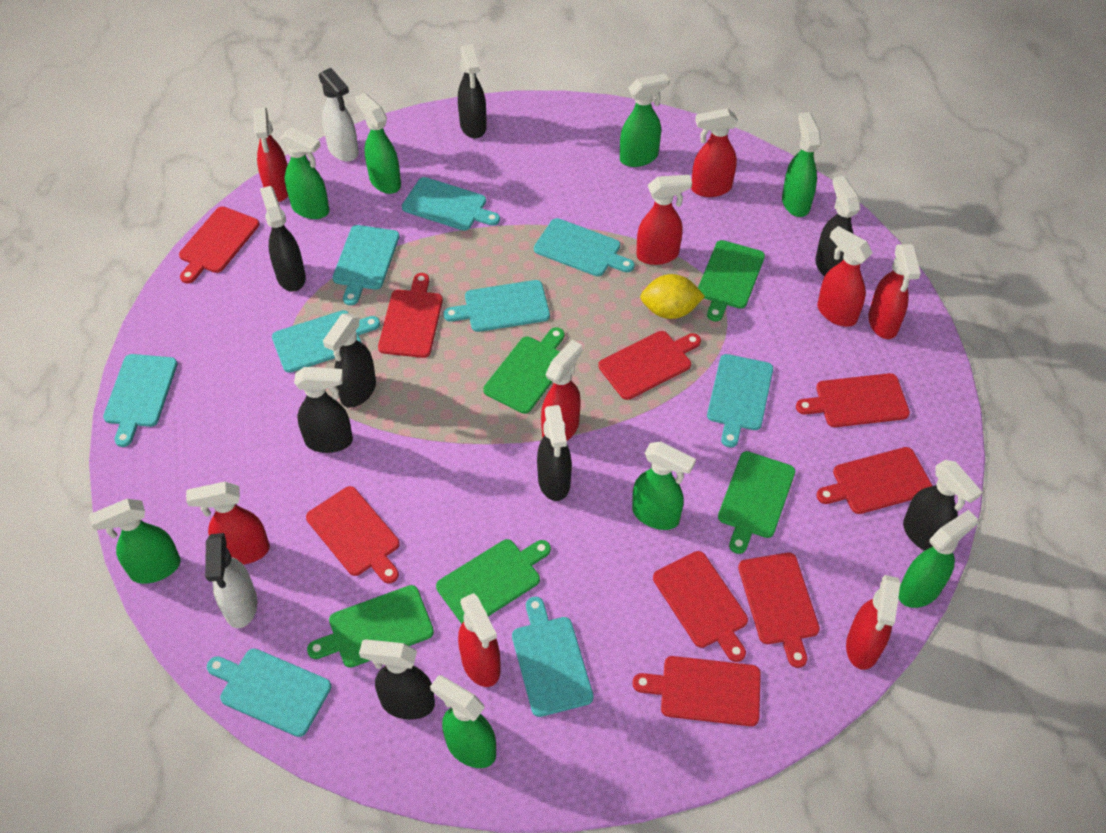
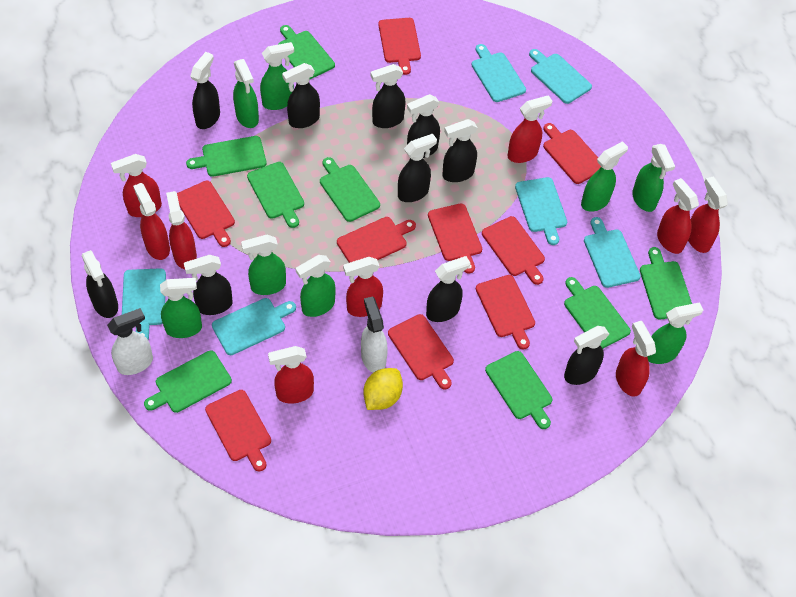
black spray bottle: [260,186,306,292] [294,367,353,453] [323,313,376,408] [359,639,435,720] [458,44,487,138] [537,405,572,501] [816,176,860,277] [903,460,982,551] = 8 -> [82,250,118,318] [184,255,233,315] [190,52,220,129] [282,63,320,128] [371,64,406,128] [398,134,437,202] [407,94,440,158] [426,256,470,322] [442,119,478,182] [564,326,609,385] = 10
green cutting board: [307,585,434,668] [436,539,551,624] [483,327,564,414] [698,240,765,321] [718,451,795,554] = 5 -> [144,351,232,413] [186,136,267,177] [247,162,304,228] [278,25,335,80] [320,157,380,222] [485,351,552,429] [564,277,631,349] [640,247,692,320] = 8
turquoise cutting board: [103,354,177,447] [207,649,331,737] [272,310,380,373] [332,225,399,305] [402,177,500,231] [443,280,550,332] [512,597,594,717] [534,218,635,276] [707,354,773,448] = 9 -> [122,268,166,340] [212,298,296,355] [472,44,526,102] [515,177,567,245] [529,49,592,104] [584,217,641,288] = 6

